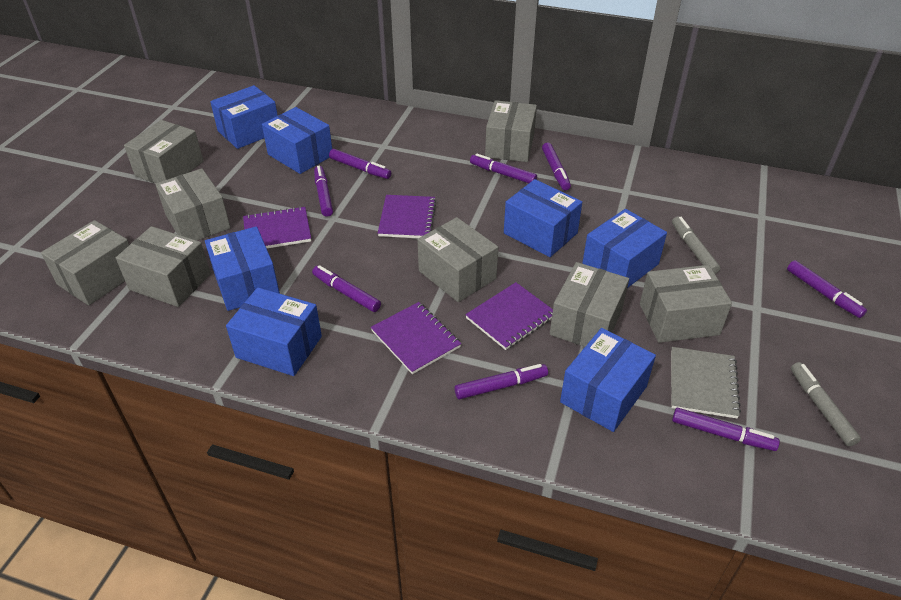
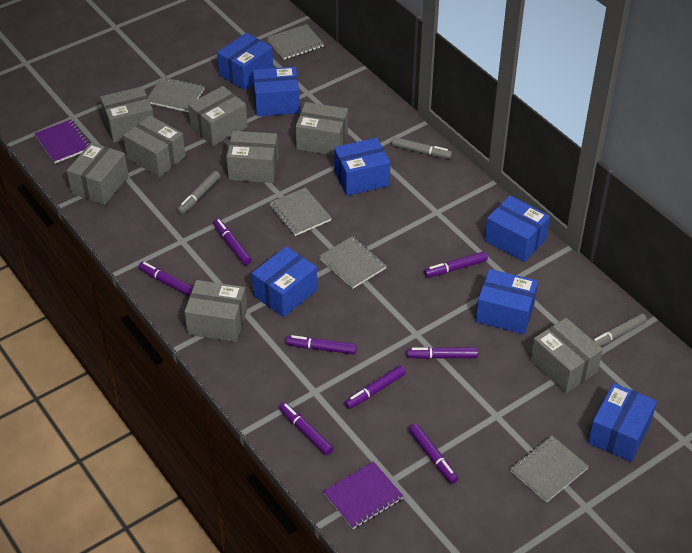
grey marker: [672,216,720,274] [791,362,861,446] = 2 -> [177,171,220,215] [392,137,452,159] [592,313,647,347] = 3
grey notebook: [671,347,741,418] = 1 -> [148,77,205,112] [267,24,324,60] [269,187,331,236] [319,236,387,289] [510,435,589,503] = 5
purple notebook: [243,206,311,248] [371,302,462,374] [378,195,436,238] [465,282,553,350] = 4 -> [34,120,90,163] [323,461,404,529] = 2

